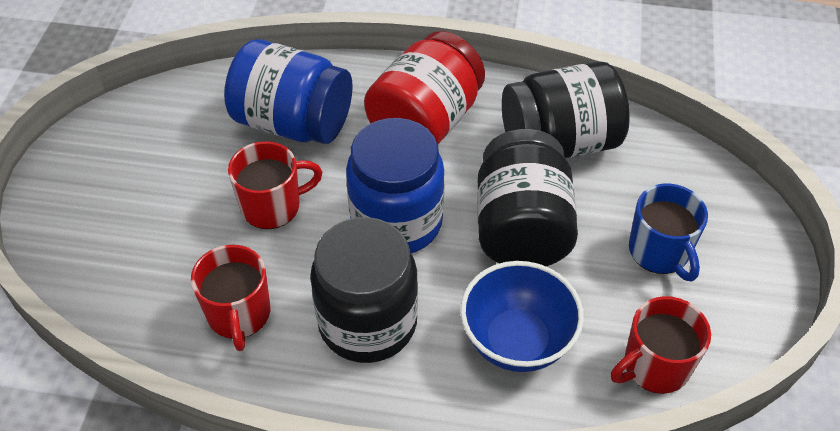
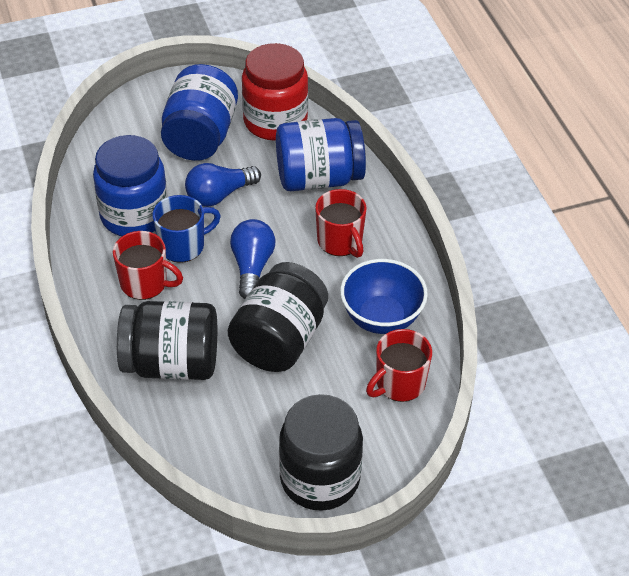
blue jar: [224,39,353,144] [346,118,445,253] = 2 -> [93,135,168,236] [161,64,238,161] [276,118,366,191] = 3
blue light bulb: none = 0 -> [185,163,261,207] [230,219,275,299] = 2

